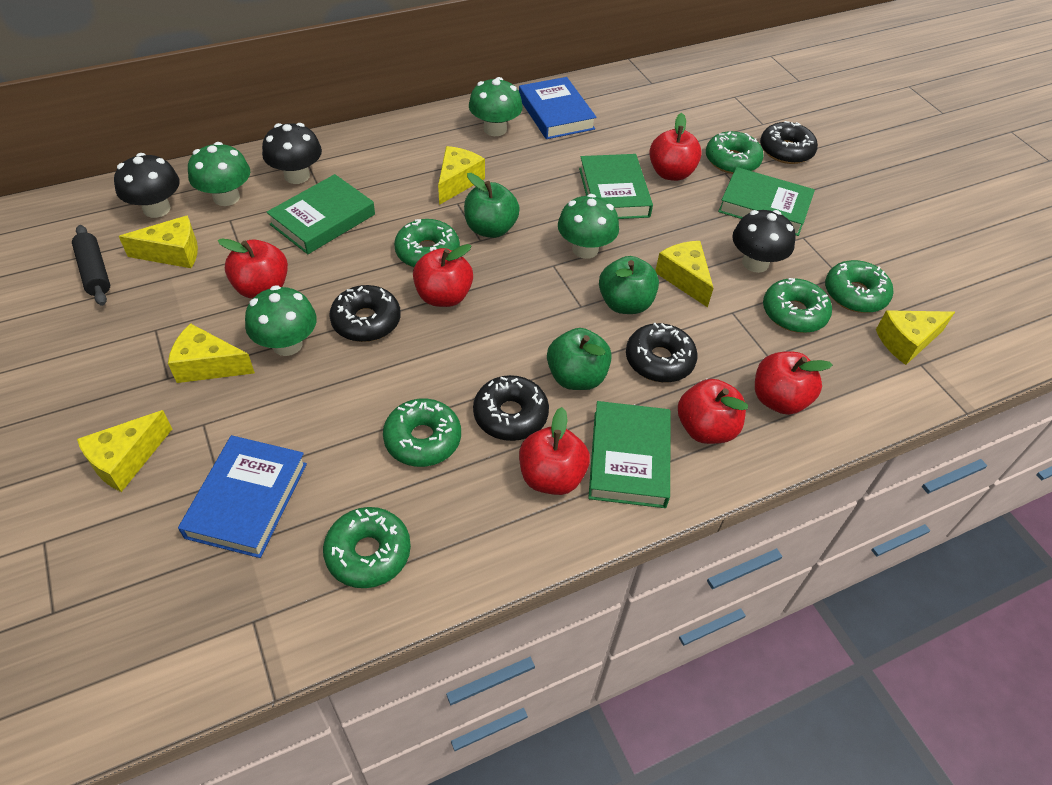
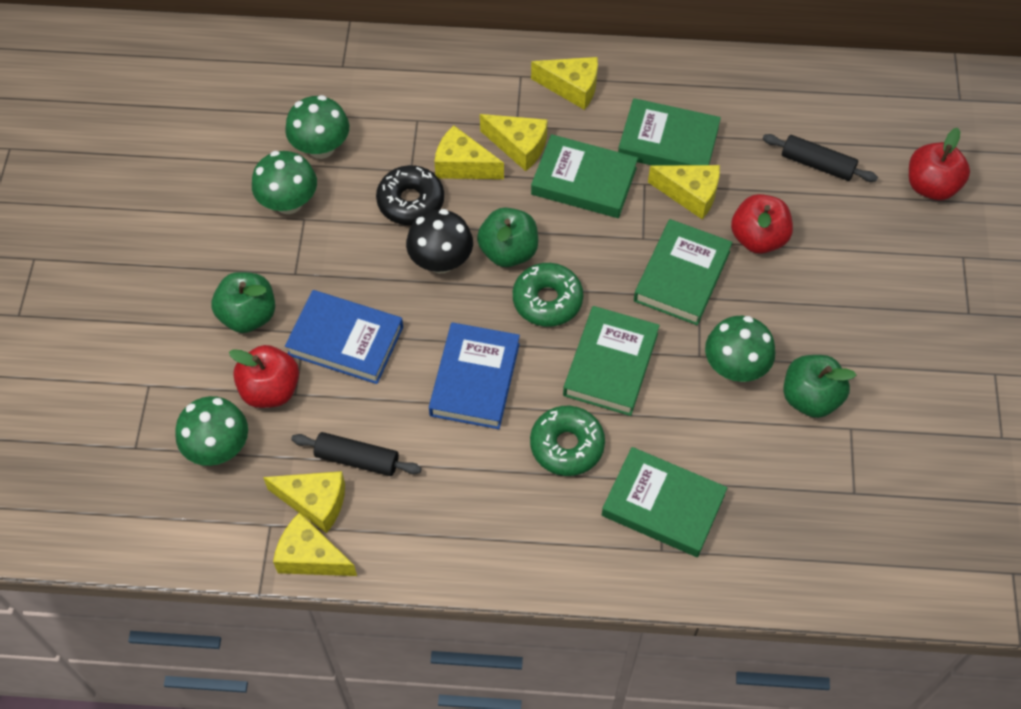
black donut: [329,285,401,342] [473,375,549,441] [626,323,698,383] [760,121,818,164] = 4 -> [376,165,444,225] = 1
black mushroom: [114,153,180,218] [262,123,322,184] [732,210,796,273] = 3 -> [406,209,473,273] = 1
black rolling pin: [72,225,110,306] = 1 -> [291,432,422,476] [763,134,878,182] = 2
green book: [267,174,375,254] [579,154,653,219] [588,401,671,508] [718,167,815,236] = 4 -> [531,134,638,218] [563,306,660,416] [602,447,727,557] [618,98,721,166] [634,219,733,325] = 5
green donut: [323,507,411,588] [383,399,461,467] [394,219,460,267] [706,131,764,174] [763,278,832,333] [825,260,893,313] = 6 -> [513,263,583,327] [530,406,605,476] = 2
red apple: [218,238,288,299] [413,244,473,307] [519,407,590,495] [649,113,702,181] [678,379,748,444] [755,352,833,415] = 6 -> [229,345,299,408] [731,194,793,254] [909,128,970,200] = 3

